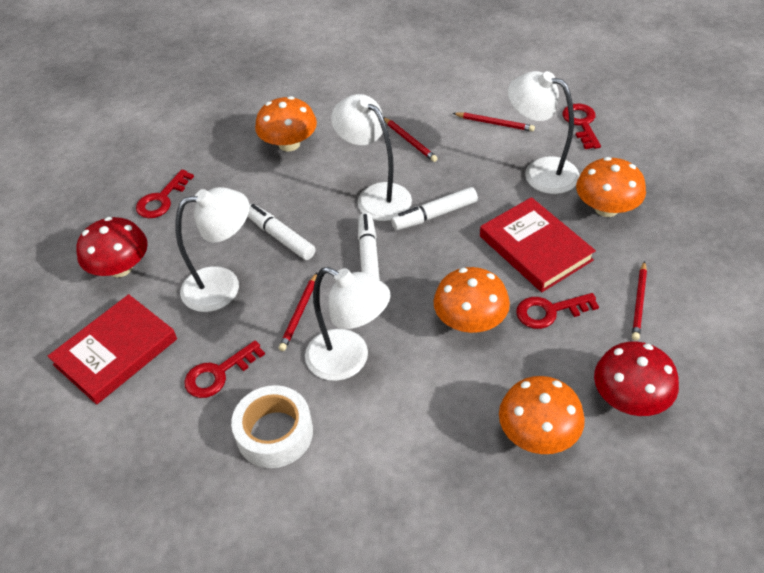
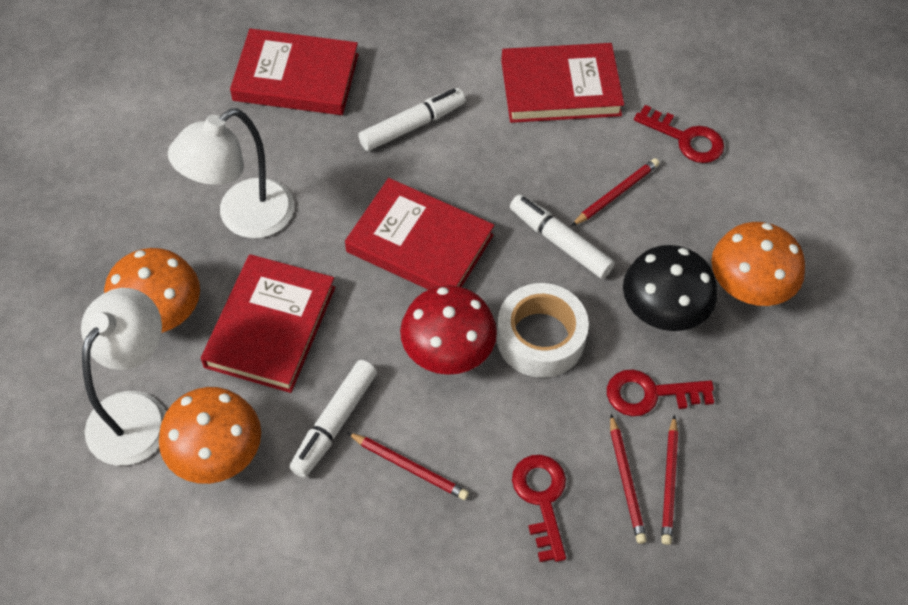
black mushroom: none = 0 -> [623,245,717,331] = 1
orange mushroom: [255,96,317,152] [434,267,510,333] [499,376,585,454] [576,157,646,217] = 4 -> [104,248,200,333] [159,387,261,484] [711,222,805,306] = 3
red book: [48,294,177,405] [480,197,596,292] = 2 -> [201,254,335,393] [230,28,359,115] [345,178,494,290] [501,43,624,123] = 4
red key: [136,169,194,218] [184,340,265,398] [516,293,599,329] [563,103,601,149] = 4 -> [512,455,566,562] [607,370,714,416] [634,105,724,163] = 3
red mushroom: [76,217,148,278] [594,341,679,416] = 2 -> [400,285,497,375] = 1
white lamp: [175,187,250,312] [305,267,390,381] [331,94,412,221] [508,71,580,194] = 4 -> [81,288,166,466] [168,108,294,238] = 2

